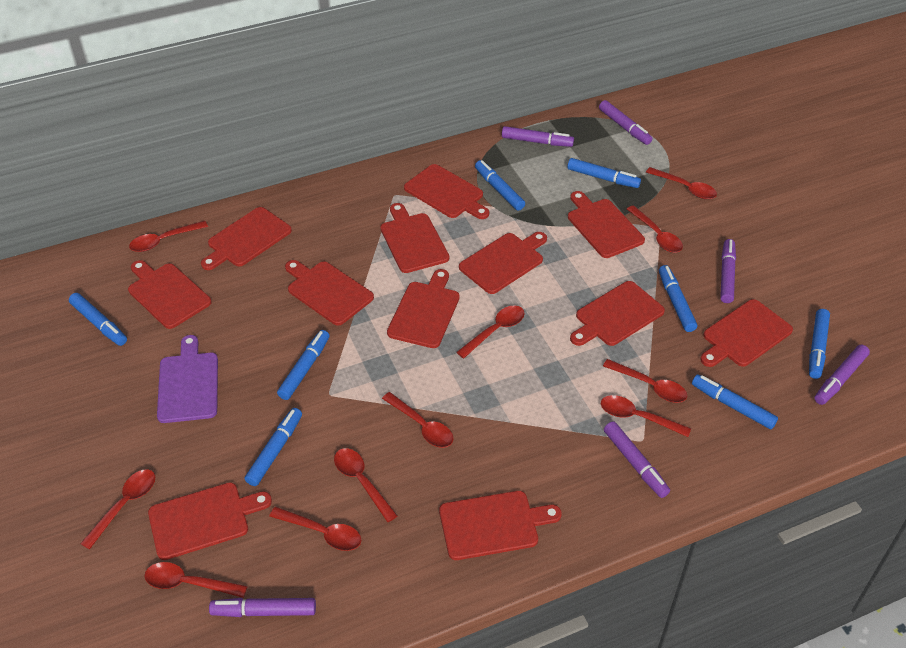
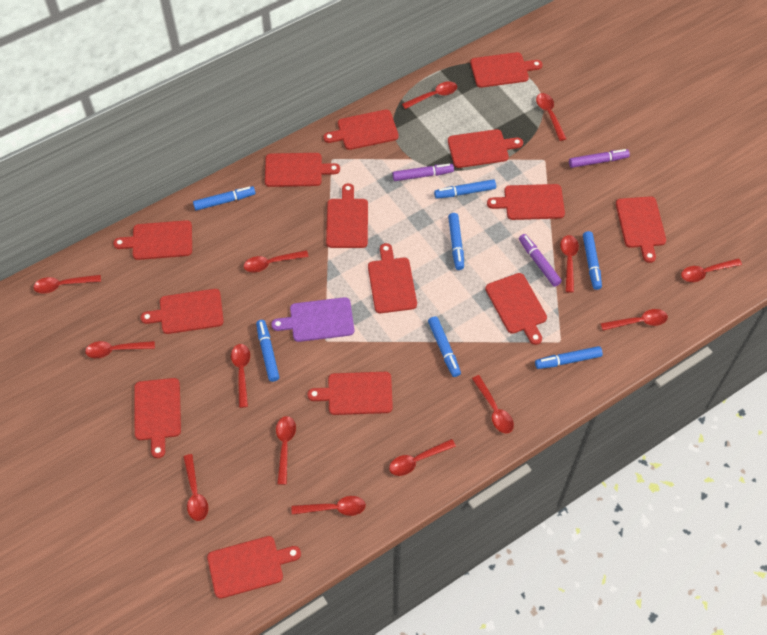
blue marker: [69,293,127,346] [245,408,302,486] [277,330,330,400] [475,160,525,211] [567,158,641,188] [659,265,697,332] [692,374,778,429] [809,309,830,379] = 8 -> [193,186,256,211] [256,320,279,382] [428,316,461,377] [434,179,496,199] [448,213,464,270] [535,346,603,369] [583,231,602,290] = 7
purple marker: [209,598,316,617] [502,126,574,147] [599,100,652,145] [604,421,670,498] [720,239,736,303] [814,345,870,405] = 6 -> [392,164,454,181] [519,234,562,287] [569,149,630,168] = 3
red cutting board: [128,260,212,329] [148,482,272,560] [201,207,292,270] [285,260,374,326] [380,203,449,273] [387,269,460,348] [404,164,489,219] [439,491,562,560] [459,232,547,294] [568,191,645,258] [570,281,665,346] [700,299,793,367] = 12 -> [113,220,192,260] [134,378,181,458] [141,289,224,334] [207,536,301,599] [265,153,340,187] [307,372,393,415] [323,109,399,150] [326,183,368,248] [368,243,417,313] [448,129,523,168] [470,52,542,88] [485,273,547,345] [487,184,565,220] [616,196,666,263] = 14
red spoon: [80,469,155,550] [129,221,208,252] [144,562,248,598] [269,507,362,551] [334,448,398,522] [382,392,454,448] [456,305,525,358] [601,395,691,437] [603,359,687,403] [627,205,683,253] [646,167,717,199] = 11 -> [33,275,101,293] [85,341,155,358] [183,454,208,521] [231,344,250,408] [244,250,309,272] [276,416,296,485] [291,496,366,516] [389,439,456,476] [402,81,457,109] [472,375,514,434] [536,93,567,141] [560,235,579,293] [601,309,668,331] [681,258,742,282] = 14

